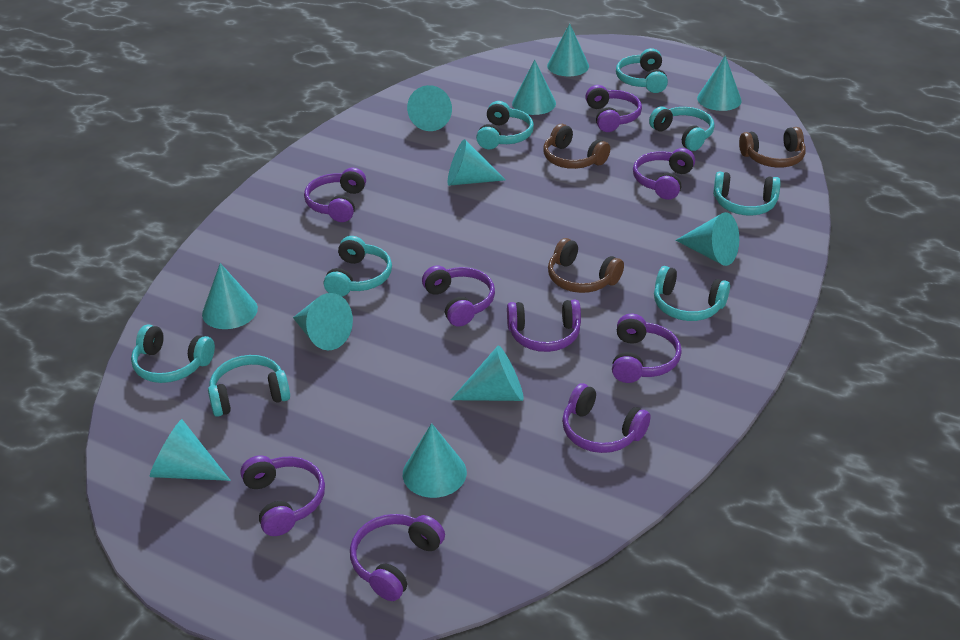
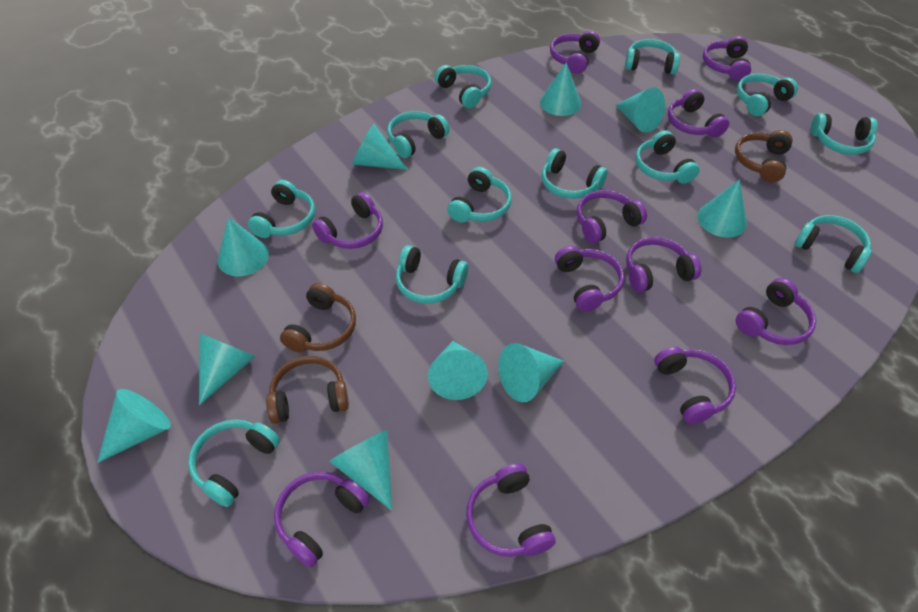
purple headphones: [240,455,325,536] [304,168,366,222] [350,514,445,601] [422,265,495,327] [507,300,581,352] [562,383,651,453] [585,85,642,132] [612,314,682,383] [633,148,695,200] = 9 -> [274,472,370,568] [312,192,383,249] [466,463,556,557] [550,31,600,74] [555,246,624,312] [577,190,647,243] [626,237,702,292] [654,346,736,424] [668,89,729,138] [703,36,751,81] [736,278,816,345] = 11
turquoise cone: [150,419,231,481] [202,263,258,329] [293,293,353,350] [403,423,467,498] [407,85,452,131] [448,139,506,186] [451,345,524,401] [512,60,556,115] [547,23,589,76] [675,212,739,266] [697,56,742,111] = 11 -> [97,389,171,463] [199,333,256,405] [218,217,269,276] [329,430,392,511] [352,124,408,170] [428,341,488,400] [498,343,564,402] [540,62,581,116] [616,87,665,133] [697,179,747,237] = 10
turquoise headphones: [131,324,215,383] [208,355,290,417] [324,236,392,296] [476,101,534,149] [616,48,668,93] [649,107,715,151] [654,266,730,321] [713,172,781,216] = 8 -> [188,419,280,507] [248,180,315,238] [387,111,449,158] [396,245,468,304] [435,65,491,108] [447,167,512,223] [541,148,608,199] [625,39,680,75] [635,130,699,184] [737,74,798,116] [795,215,872,273] [811,113,878,155] = 12

